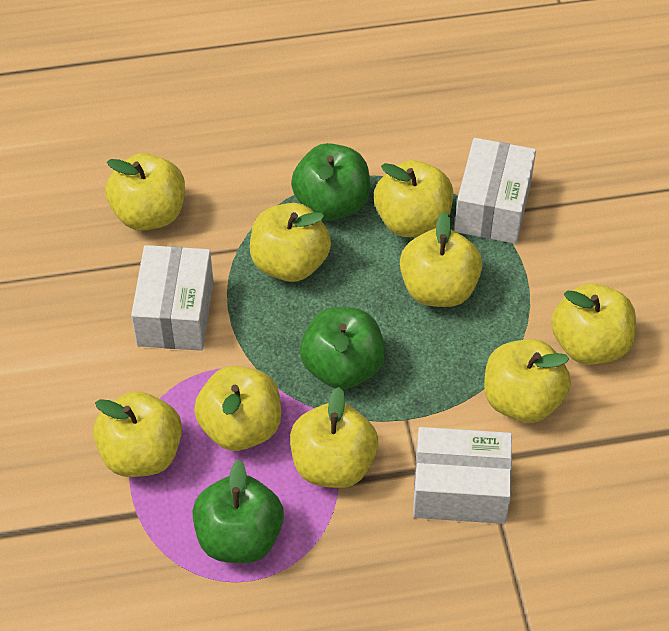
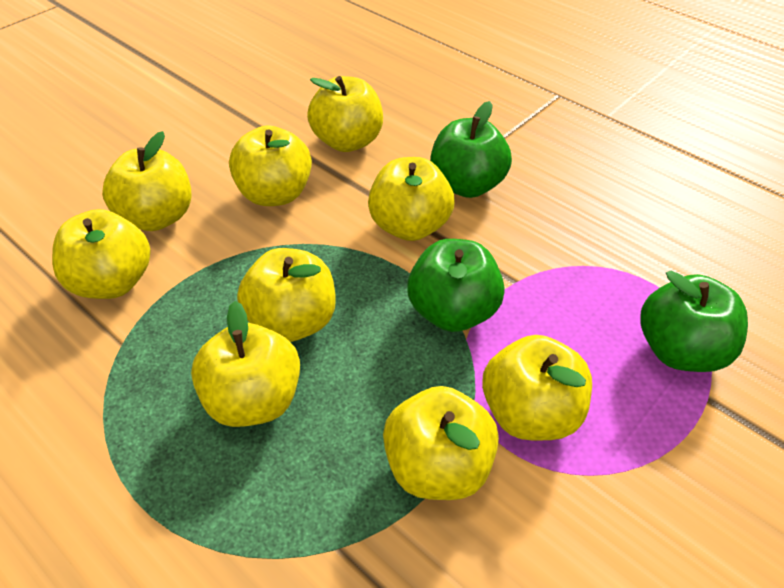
white box: [131,245,214,351] [413,427,512,524] [454,138,536,244] = 3 -> none = 0

